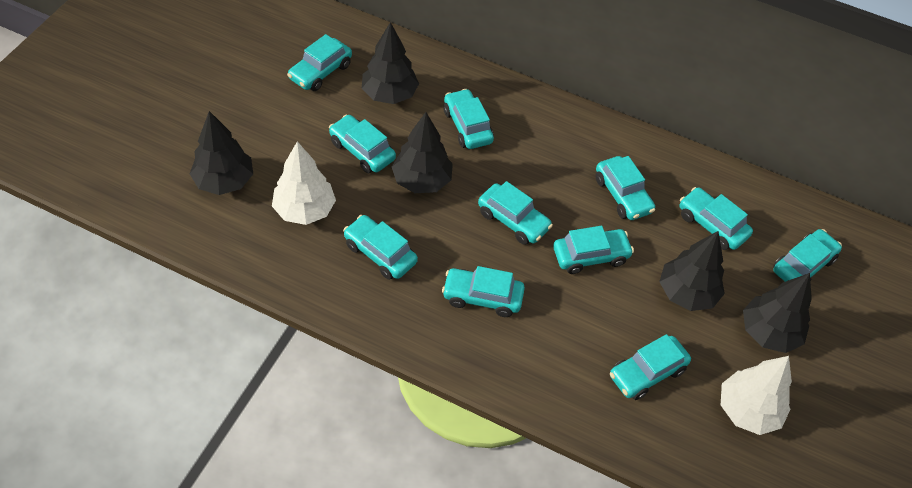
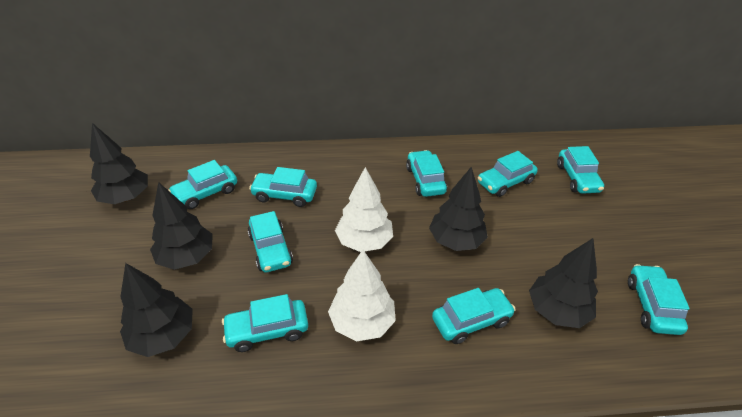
turquoise car: [287,34,352,91] [329,114,396,173] [343,215,418,280] [442,266,525,317] [443,89,494,149] [478,181,553,245] [553,226,634,274] [595,156,655,220] [610,334,691,400] [679,187,753,250] [773,229,842,282] = 11 -> [168,160,237,209] [222,294,308,352] [248,211,293,272] [249,167,317,207] [406,150,447,197] [432,288,516,344] [478,151,538,197] [557,146,604,194] [628,264,690,335] = 9

